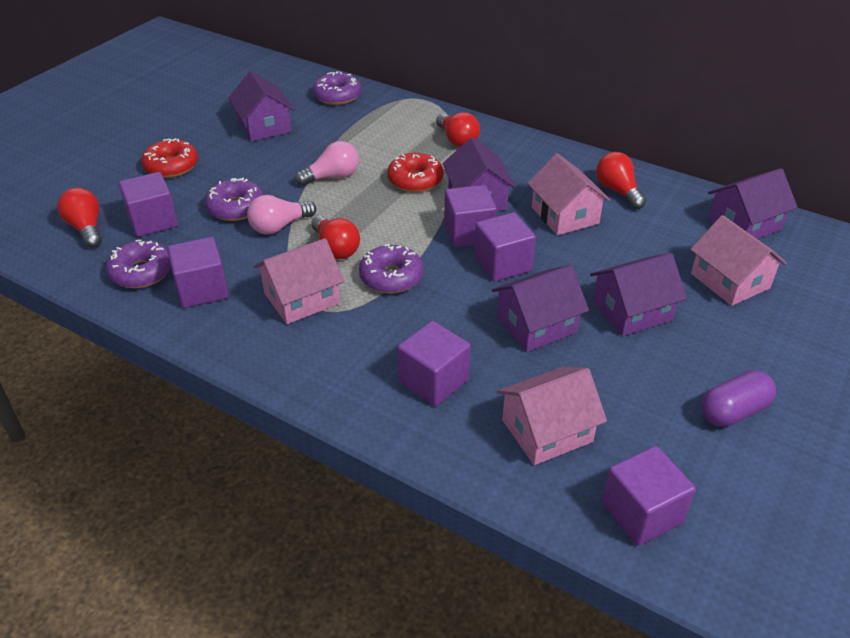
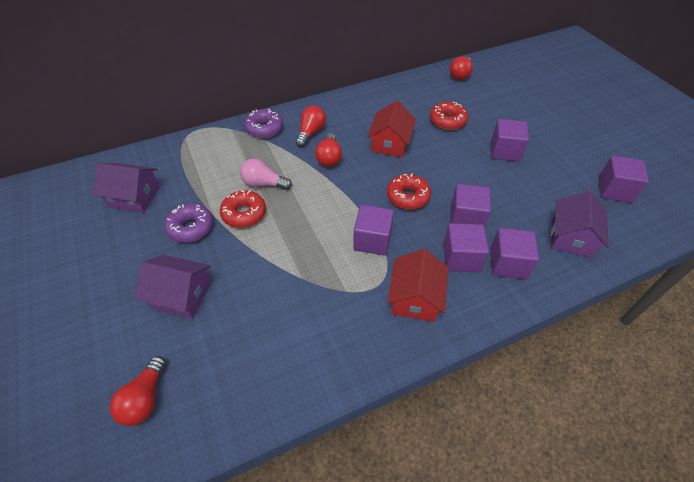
pink house: [254,238,344,324] [497,367,607,465] [527,153,610,235] [690,215,787,306] = 4 -> none = 0
pink light bulb: [247,195,316,234] [295,141,359,186] = 2 -> [240,159,292,190] = 1
purple capsule: [701,370,776,427] = 1 -> none = 0
purple donut: [106,240,171,288] [204,178,264,221] [312,71,361,105] [359,244,424,294] = 4 -> [164,204,213,243] [244,109,283,138] = 2
purple house: [228,71,295,141] [442,137,516,211] [492,265,589,352] [590,253,687,336] [708,168,798,239] = 5 -> [93,163,160,213] [135,255,211,319] [551,191,609,258] = 3
red donut: [141,138,198,178] [387,153,443,192] = 2 -> [220,190,266,228] [387,174,431,210] [430,102,468,130] = 3
red house: none = 0 -> [367,101,416,157] [387,249,448,322] = 2

